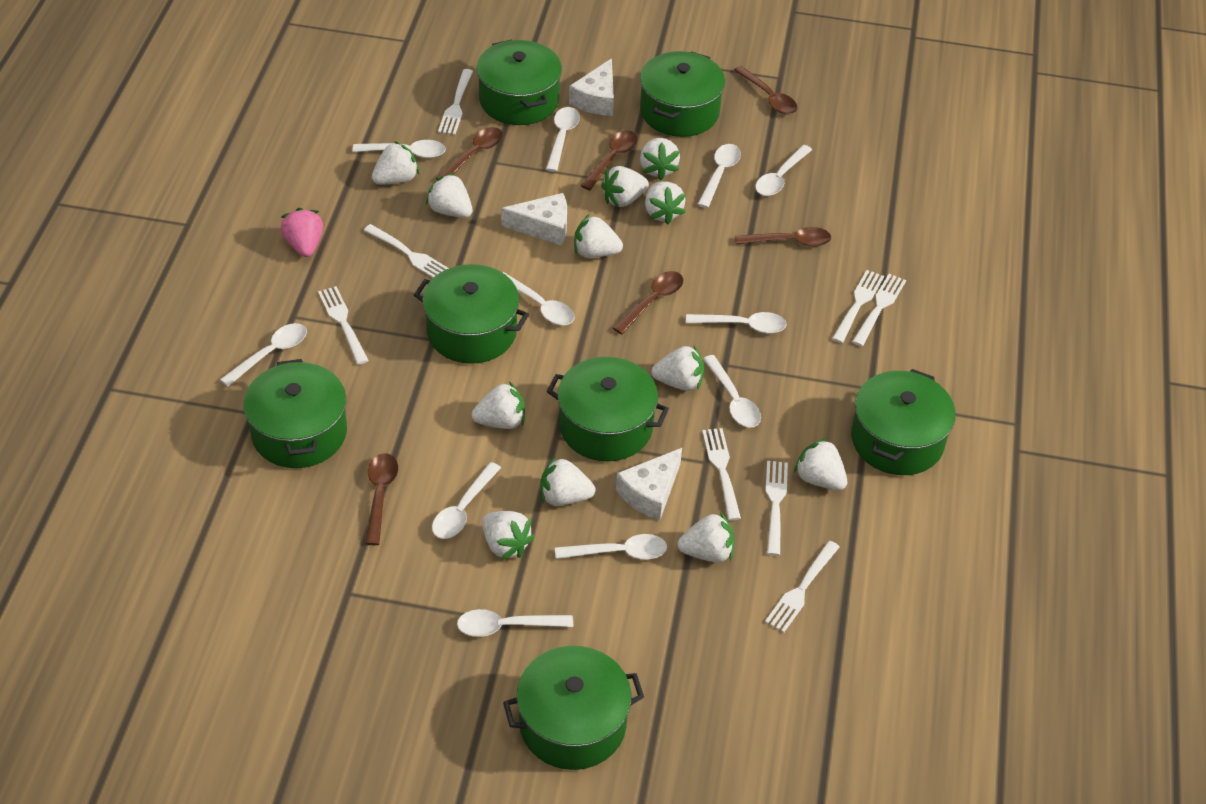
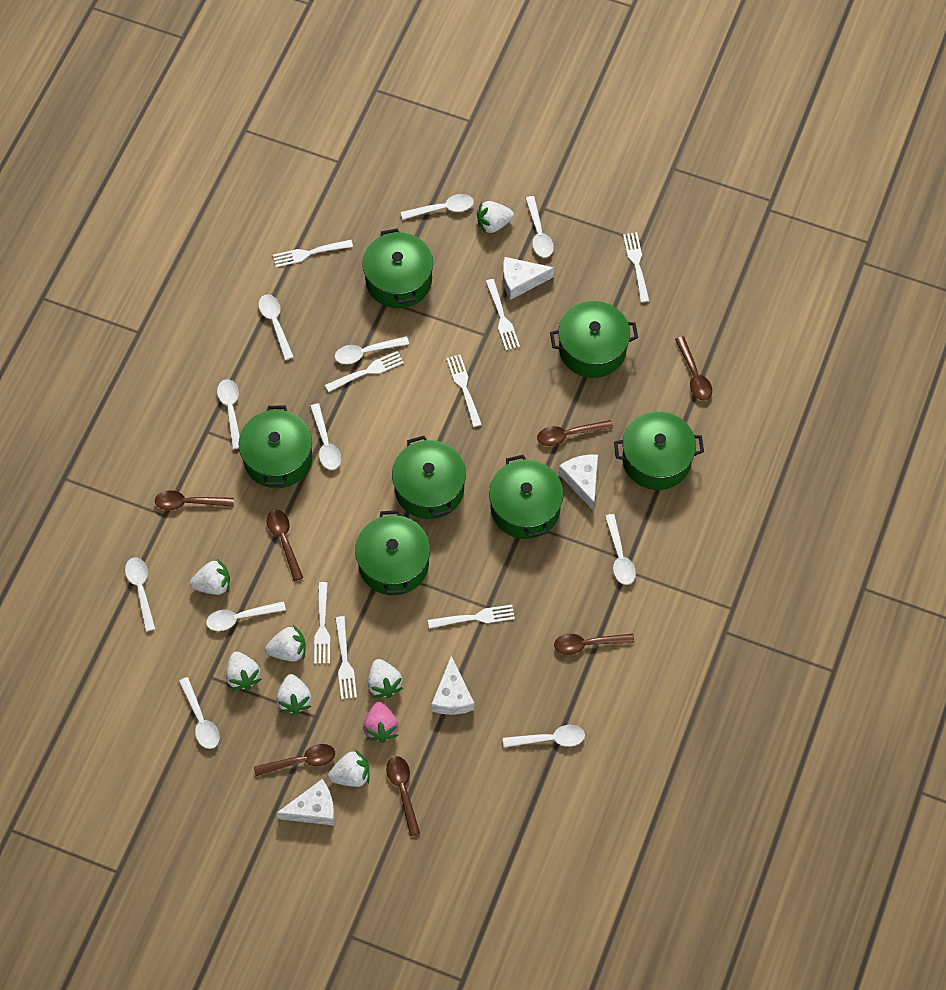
brown spoon: [365,453,398,545] [436,127,503,180] [581,131,638,190] [613,271,683,334] [734,66,798,115] [735,227,831,247] = 6 -> [155,490,234,510] [254,744,335,776] [267,509,303,581] [386,756,420,836] [537,420,613,446] [554,634,634,655] [675,336,712,400] = 7
white cheese: [501,193,567,245] [569,58,614,116] [616,448,682,520] = 3 -> [276,779,335,826] [431,656,474,715] [503,257,554,300] [559,455,598,511] = 4
white strawberry: [372,141,419,184] [426,173,472,218] [472,381,525,429] [482,511,535,560] [541,456,596,506] [574,215,623,258] [601,166,649,207] [640,138,680,180] [645,181,686,224] [652,345,704,391] [678,512,734,562] [794,438,847,490] = 12 -> [190,559,230,595] [226,652,262,690] [265,625,306,661] [276,674,311,715] [328,750,369,787] [368,659,403,698] [477,201,514,234] = 7

